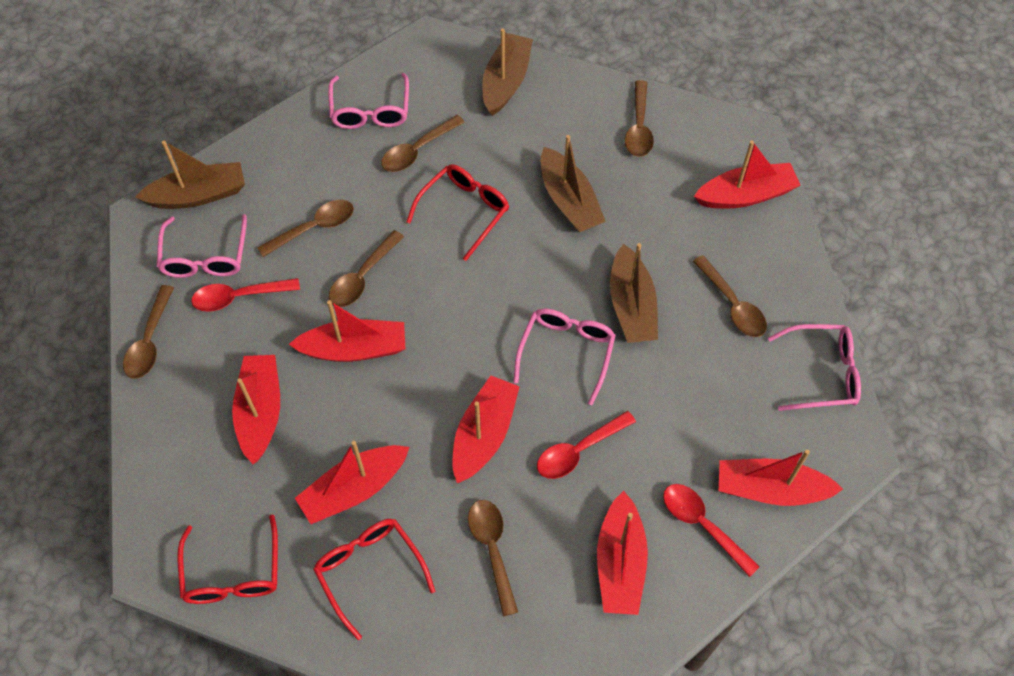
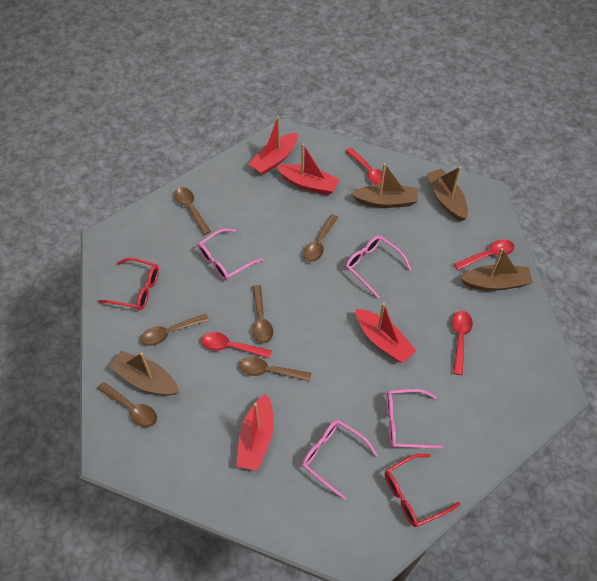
brown spoon: [123,285,174,379] [257,200,354,257] [329,230,404,307] [381,115,465,172] [468,500,518,616] [625,80,654,157] [693,255,767,337] = 7 -> [97,382,157,427] [140,314,209,346] [174,187,211,235] [239,357,311,381] [252,285,273,344] [303,214,338,262] = 6
red boat: [232,355,280,464] [289,300,405,362] [295,441,409,524] [452,376,520,484] [597,491,648,615] [694,141,801,208] [719,449,843,506] = 7 -> [236,394,274,471] [249,116,298,175] [276,143,340,195] [356,303,416,363] = 4
red glasses: [177,514,278,604] [313,519,435,640] [406,164,509,261] = 3 -> [98,258,159,310] [385,454,460,527] = 2
red spoon: [191,278,300,312] [537,411,636,479] [663,484,760,577] = 3 -> [201,332,272,359] [345,148,385,185] [452,311,473,375] [454,239,514,270] = 4

